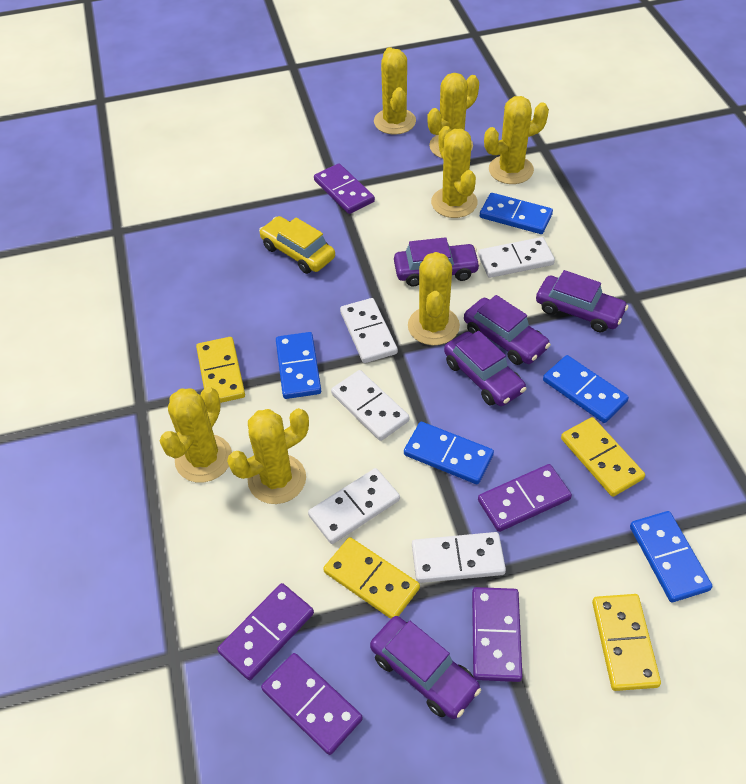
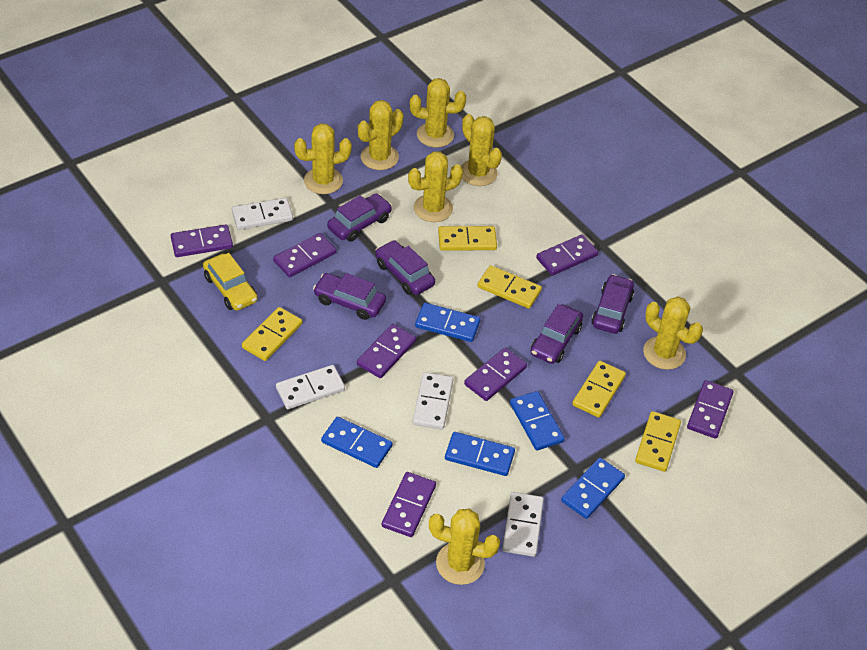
purple domino: [217,583,314,680] [261,653,363,755] [314,163,375,214] [472,587,522,682] [478,464,572,532] = 5 -> [171,224,233,257] [273,233,336,277] [357,324,416,378] [382,472,436,537] [464,348,527,401] [536,234,598,276] [687,380,734,439] = 7
white domino: [308,468,400,544] [331,370,409,441] [340,298,398,363] [412,532,506,583] [478,237,555,278] = 5 -> [232,198,293,230] [276,365,345,409] [413,372,453,429] [502,492,544,557] = 4
yellow domino: [196,337,245,403] [323,537,420,619] [561,417,645,497] [592,594,661,691] = 4 -> [242,307,302,361] [438,226,497,251] [477,265,542,309] [572,361,626,418] [635,411,681,472] = 5

